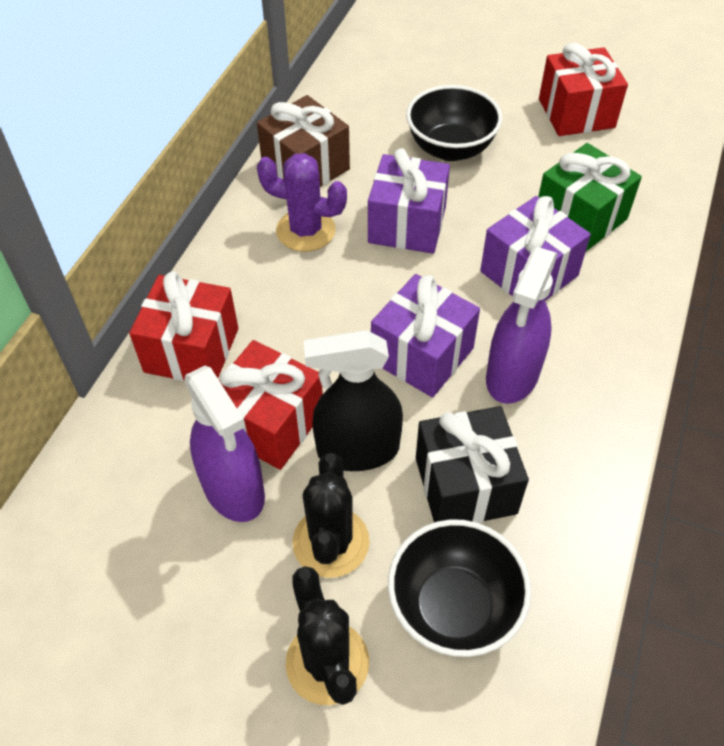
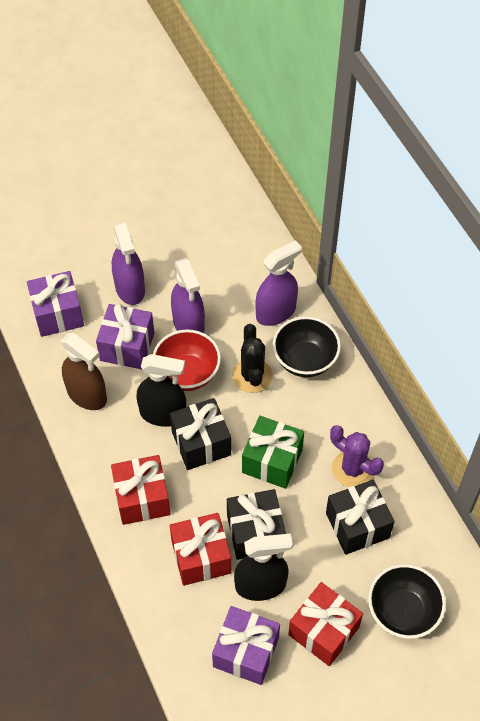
black cactus: [285,566,369,705] [292,453,370,578] = 2 -> [233,324,273,393] = 1
black gift: [416,406,529,523] = 1 -> [170,398,231,470] [227,489,286,560] [326,480,394,555] = 3
black spray bottle: [304,330,403,471] = 1 -> [137,354,186,427] [234,534,293,601] = 2
brown gift: [257,95,350,187] = 1 -> none = 0
brown spray bottle: none = 0 -> [61,333,107,410] = 1
purple spray bottle: [184,366,265,522] [486,247,558,404] = 2 -> [112,222,145,305] [171,258,205,333] [255,240,302,326] = 3
red bowl: none = 0 -> [153,329,221,391] = 1

